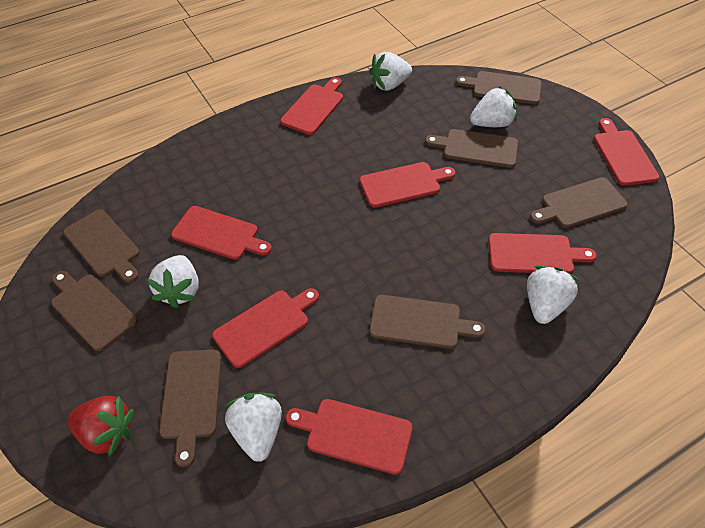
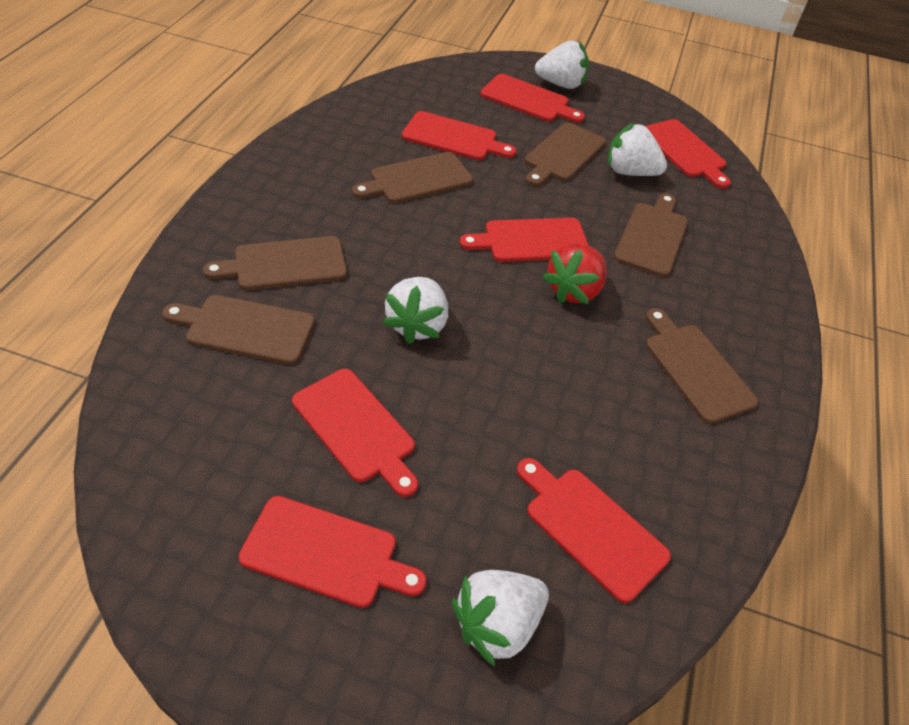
brown cutting board: [51,271,137,351] [63,209,139,283] [159,349,222,467] [369,295,486,349] [425,129,518,168] [456,71,542,104] [530,177,628,228] = 7 -> [162,295,315,364] [203,236,347,290] [352,152,473,203] [525,122,606,186] [614,193,688,277] [646,308,758,424] = 6
white strawberry: [146,255,199,309] [224,393,282,461] [369,52,412,91] [470,86,517,127] [527,266,580,324] = 5 -> [383,277,448,344] [452,570,549,667] [535,41,589,89] [608,123,667,176] = 4

